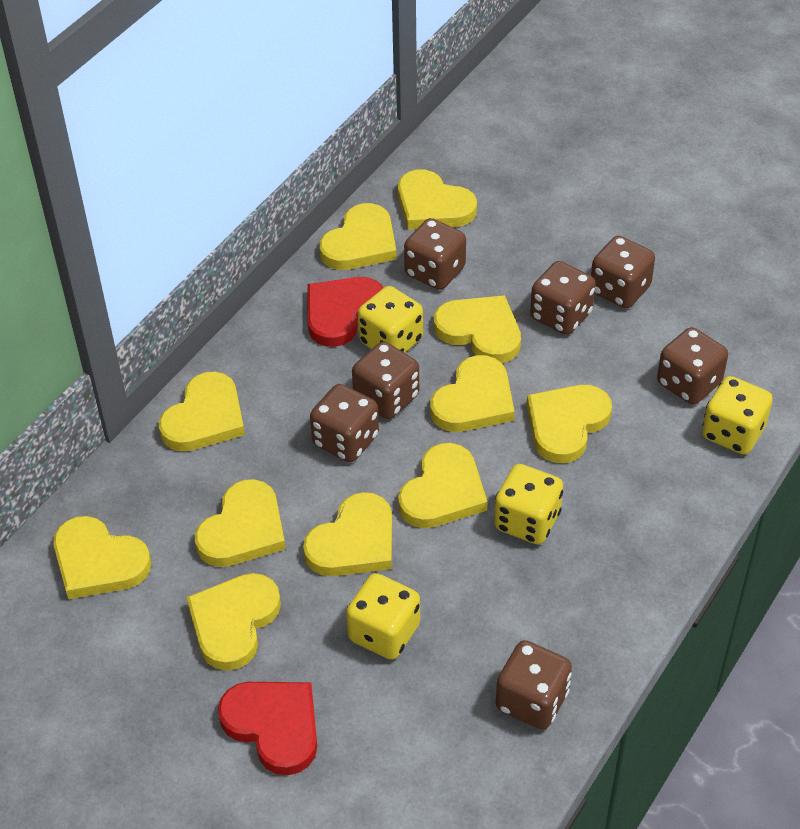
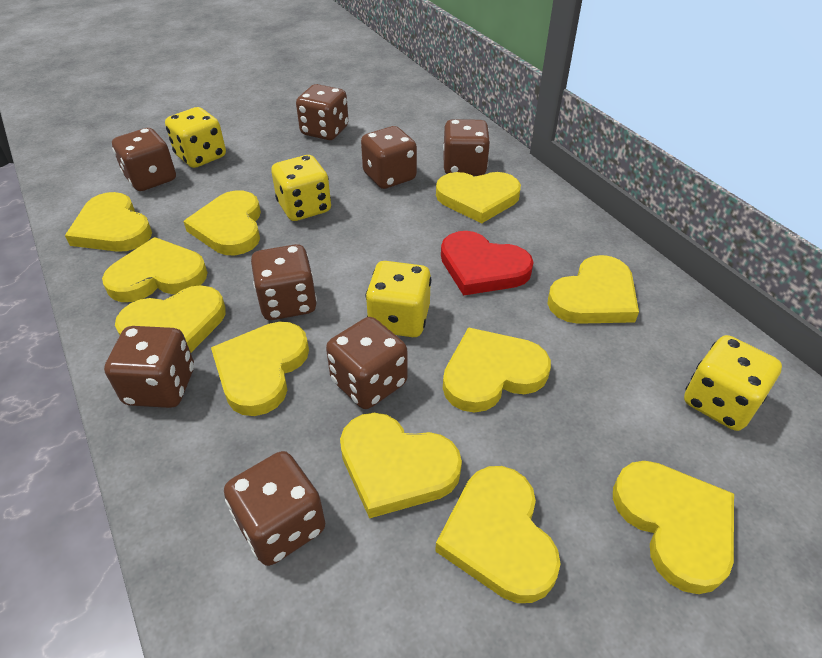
brown dice: [310,384,379,462] [352,342,419,419] [404,218,466,290] [496,640,572,730] [530,261,596,335] [591,236,655,308] [657,327,728,405] = 7 -> [104,326,194,408] [112,128,176,191] [224,451,325,566] [251,244,317,320] [296,84,349,140] [326,317,408,409] [361,126,417,189] [443,119,490,176] = 8
red heart: [218,682,317,775] [308,277,383,347] = 2 -> [441,231,534,296] = 1

